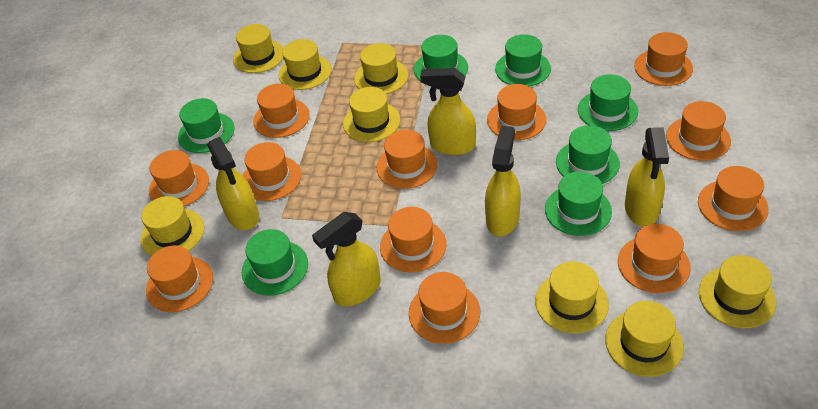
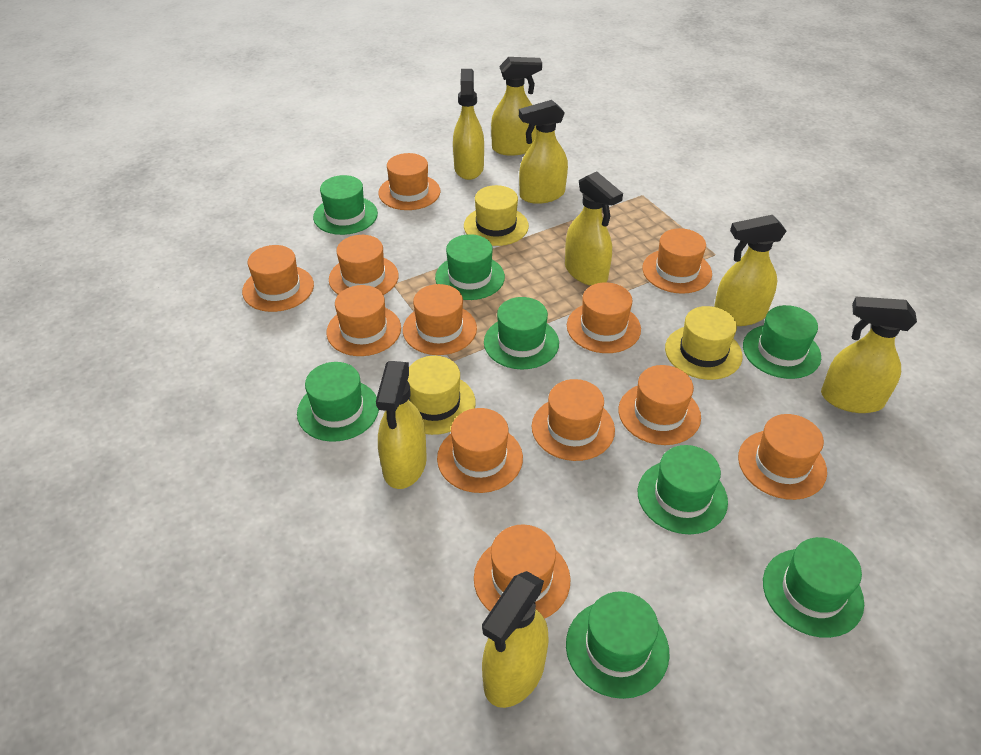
green hat: [178,98,235,153] [242,229,308,296] [414,35,468,81] [495,34,551,86] [545,171,612,236] [556,125,620,184] [578,74,638,131] = 7 -> [297,362,379,442] [313,175,378,235] [435,234,505,300] [484,297,559,370] [566,591,670,699] [638,445,728,534] [743,305,821,379] [763,537,864,638] = 8
yellow hat: [141,196,204,256] [233,24,284,73] [278,39,332,90] [343,87,400,142] [354,43,408,94] [535,261,609,334] [605,301,684,377] [699,255,777,328] = 8 -> [408,356,476,435] [464,185,529,246] [665,306,743,380] = 3
yellow spray bottle: [207,137,259,230] [312,212,381,306] [420,68,476,155] [485,126,521,236] [625,127,669,227] = 5 -> [376,361,427,489] [453,69,484,180] [482,571,549,708] [491,57,542,156] [519,100,568,204] [565,172,623,286] [714,215,786,326] [821,297,917,413] = 8

